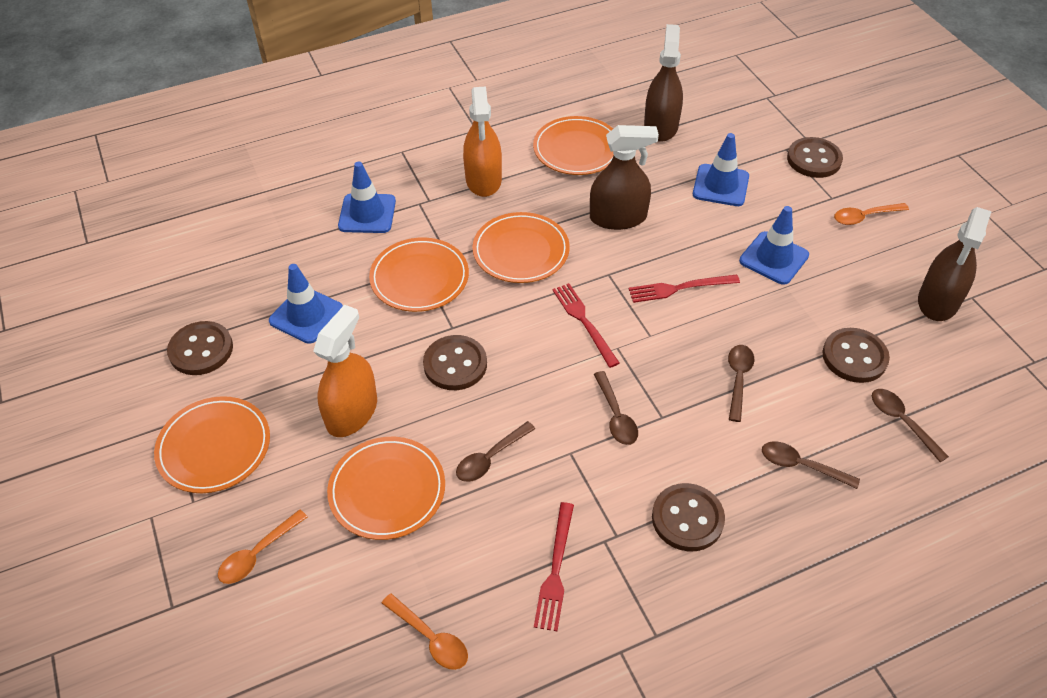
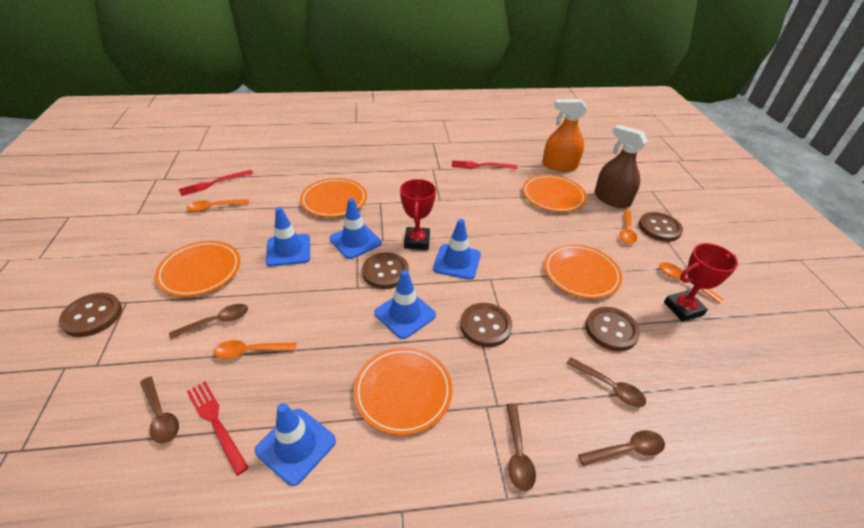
blue traffic cone: [269,264,343,344] [338,162,396,233] [693,133,749,206] [739,206,809,285] = 4 -> [255,403,336,486] [266,207,310,266] [330,198,381,259] [374,270,436,339] [433,219,481,280] = 5
brown spray bottle: [590,125,659,230] [644,24,683,142] [918,207,992,321] = 3 -> [595,125,648,208] = 1
orange spoon: [218,509,307,584] [382,593,468,670] [834,203,909,225] = 3 -> [187,199,249,212] [214,340,296,359] [620,210,637,244] [659,262,724,304] = 4
orange spray bottle: [313,305,377,437] [463,87,502,197] = 2 -> [542,99,587,172] = 1
red trophy: none = 0 -> [400,179,436,250] [664,243,738,322] = 2

